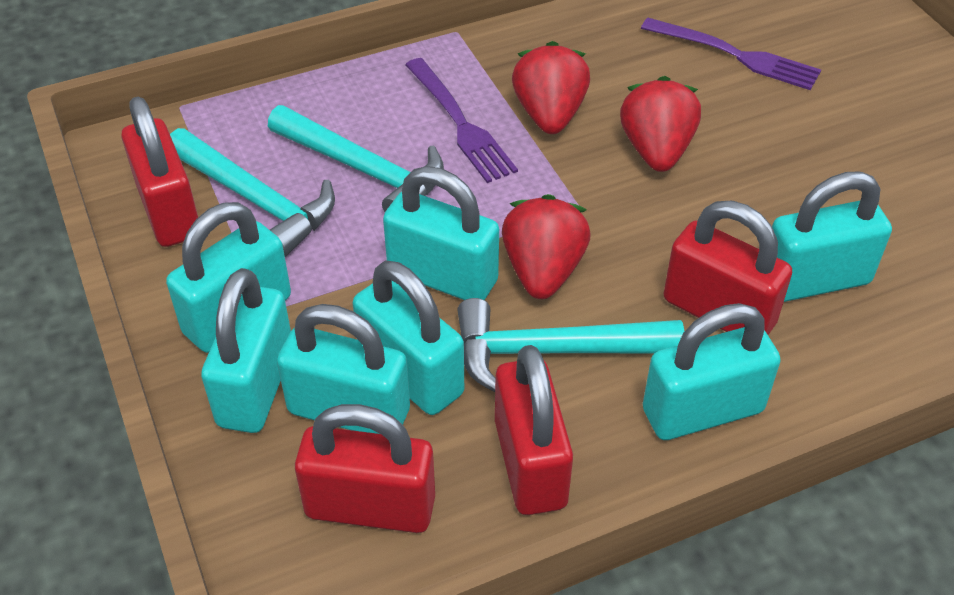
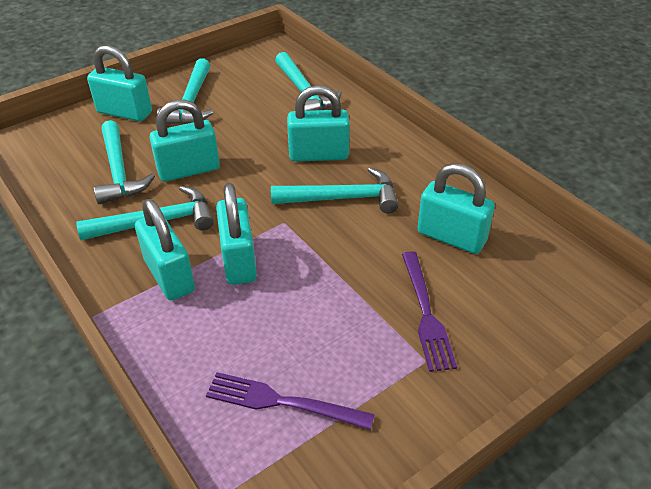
red padlock: [121,97,198,247] [295,404,435,533] [495,345,573,515] [663,201,792,335] = 4 -> none = 0
red strawberry: [502,194,591,299] [512,41,590,134] [620,76,701,172] = 3 -> none = 0
turquoise hammer: [170,128,335,257] [268,105,444,212] [457,298,684,392] = 3 -> [76,186,214,240] [94,120,155,204] [157,58,214,124] [271,167,399,214] [275,52,342,111] = 5
turquoise padlock: [166,202,291,353] [201,268,291,433] [277,304,410,434] [353,261,464,415] [383,166,499,300] [643,303,781,440] [772,171,892,302] = 7 -> [87,45,152,122] [135,199,195,301] [149,100,220,182] [216,183,257,285] [287,85,350,162] [417,163,495,254] = 6

